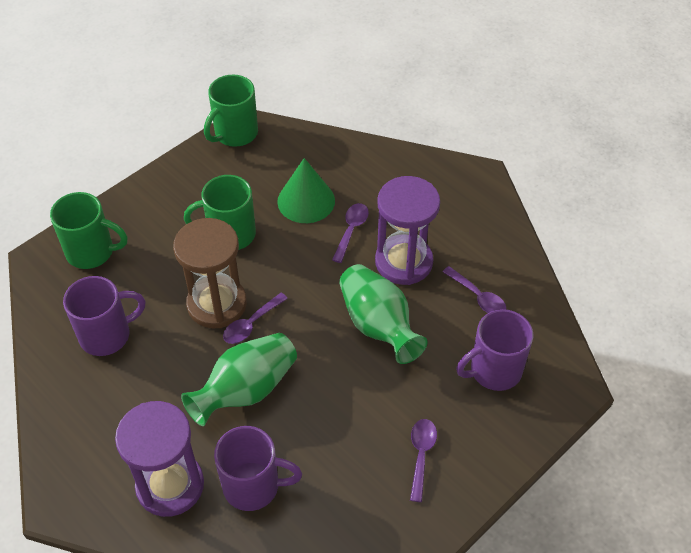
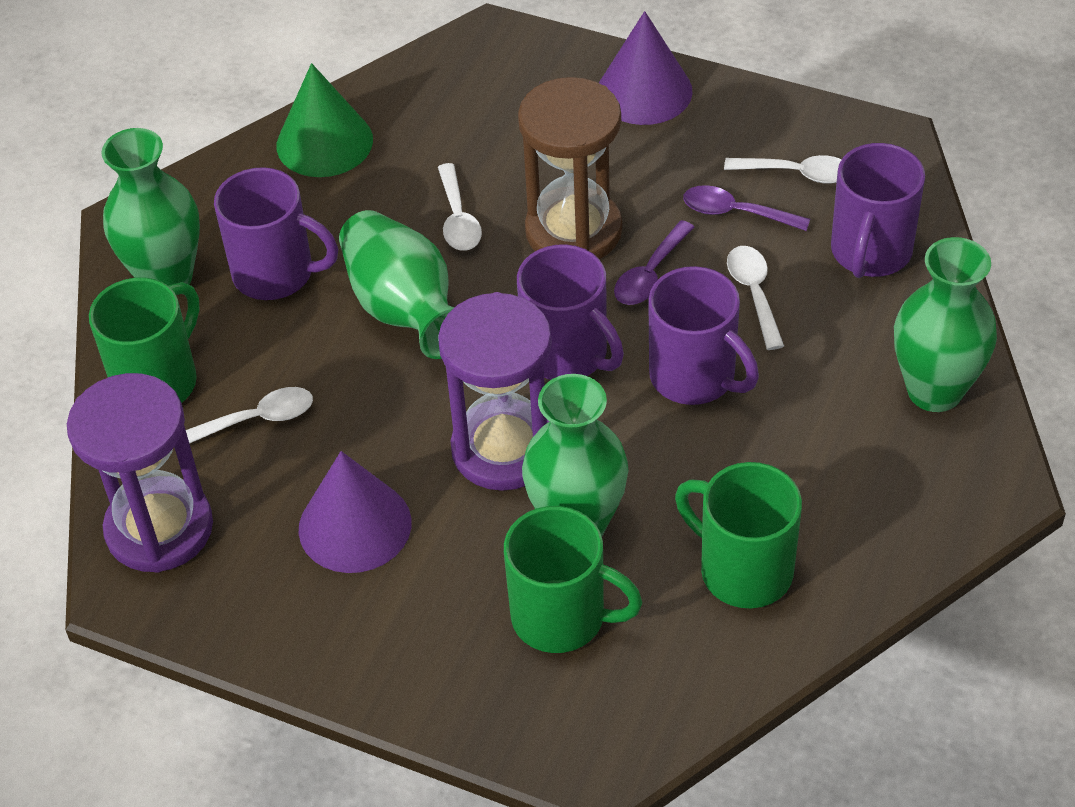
green vase: [181,333,297,426] [339,264,428,364] = 2 -> [101,128,200,286] [339,210,455,359] [522,374,629,536] [894,237,997,412] = 4
purple cone: none = 0 -> [299,451,411,573] [599,11,693,125] = 2
purple mug: [63,276,145,356] [214,426,302,511] [456,309,533,391] = 3 -> [214,167,338,300] [517,244,624,380] [648,266,759,405] [831,143,925,278] = 4
purple spoon: [223,293,288,344] [332,203,369,263] [410,419,437,502] [442,266,506,313] = 4 -> [614,220,695,305] [683,185,810,231] = 2
white spoon: none = 0 -> [186,387,313,444] [438,163,482,251] [724,155,842,184] [727,246,784,350] = 4

